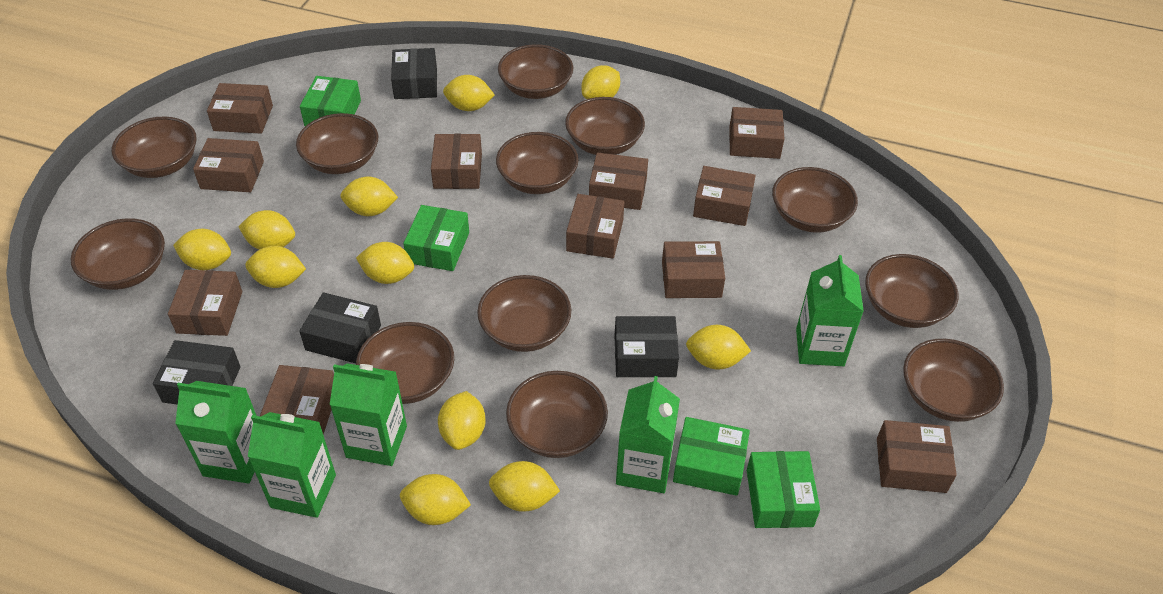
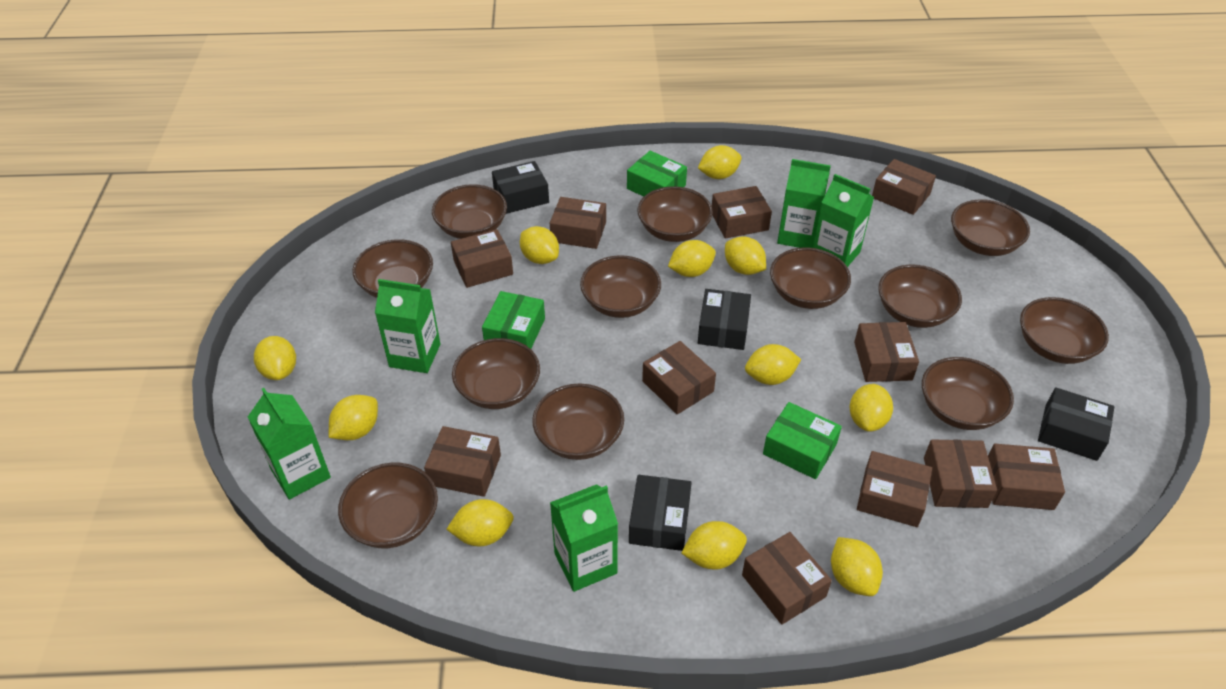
green box: [300,76,361,126] [403,205,469,271] [673,417,750,496] [747,451,820,528] = 4 -> [482,291,545,349] [627,151,687,197] [763,402,842,479] = 3

